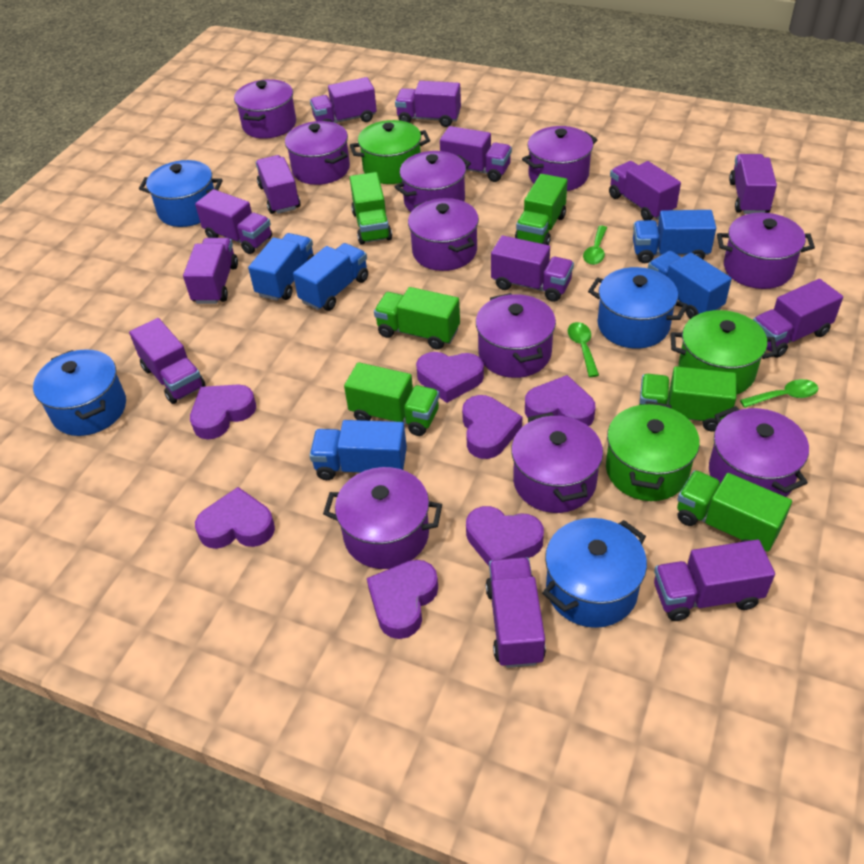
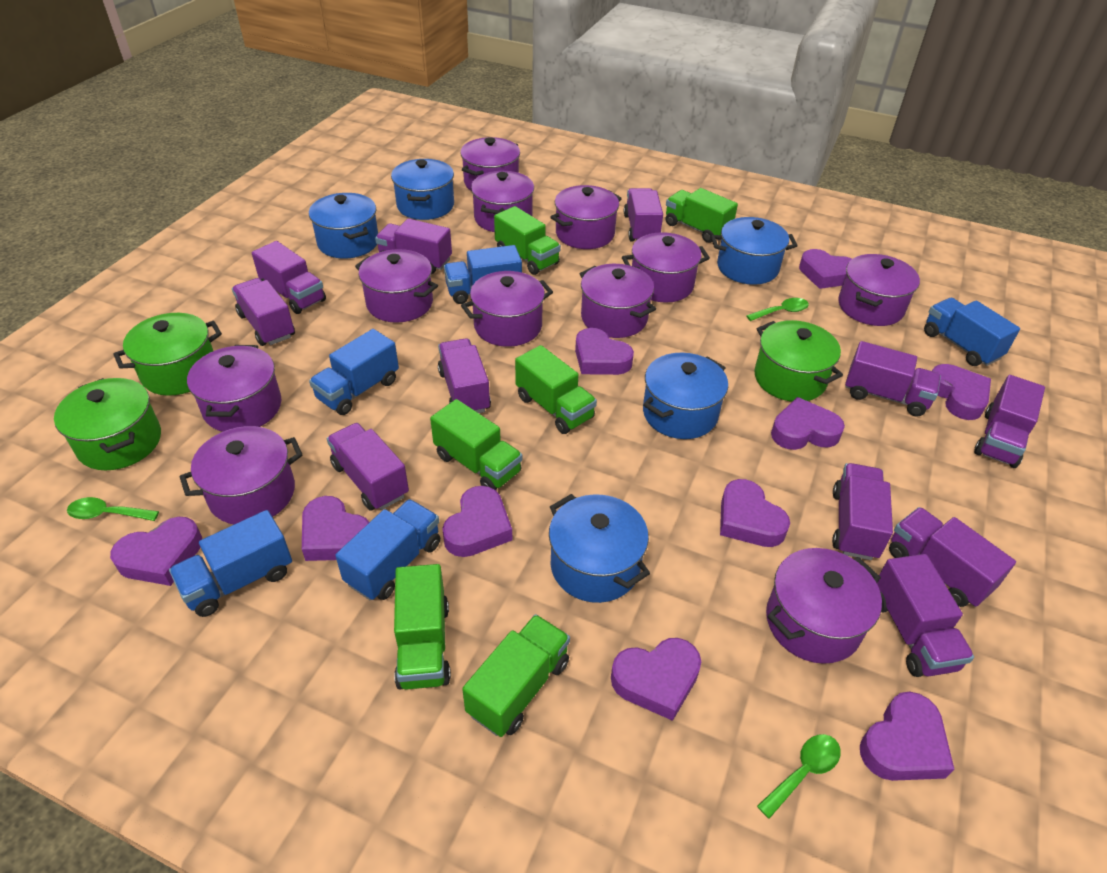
blue pot: [33,349,126,436] [139,160,223,227] [542,518,647,628] [588,267,688,349] = 4 -> [309,193,378,259] [391,159,454,220] [549,494,650,603] [643,353,728,439] [711,217,797,285] = 5
purple heart: [190,385,256,439] [195,487,275,549] [367,560,438,639] [416,352,484,403] [462,395,523,459] [466,506,544,566] [525,375,596,426] = 7 -> [110,517,202,586] [302,496,369,561] [442,486,512,557] [575,328,634,375] [611,638,701,721] [720,479,790,547] [771,397,845,450] [799,249,852,289] [860,692,954,781] [932,364,991,420] = 10
purple pot: [234,79,296,139] [285,121,350,185] [323,467,442,569] [395,151,471,212] [408,198,479,271] [476,293,556,378] [511,412,603,513] [522,126,597,191] [709,406,809,497] [717,213,815,289] = 10 -> [180,426,303,524] [187,345,281,432] [355,249,438,323] [460,137,520,190] [461,271,553,347] [471,171,534,232] [550,185,622,249] [579,264,656,338] [622,232,710,303] [766,548,882,664] [838,254,920,326] = 11
purple truck: [129,318,206,404] [183,238,238,304] [195,189,272,254] [256,155,301,214] [310,77,377,123] [395,81,461,127] [440,126,512,182] [486,557,546,668] [491,235,574,302] [609,161,681,220] [654,540,775,621] [729,154,777,214] [753,279,843,358] = 13 -> [232,278,295,346] [252,241,326,314] [327,423,409,511] [375,218,452,274] [438,338,491,413] [624,188,663,242] [832,463,893,560] [845,341,941,416] [877,554,974,677] [889,507,1016,607] [974,375,1045,468] = 11

